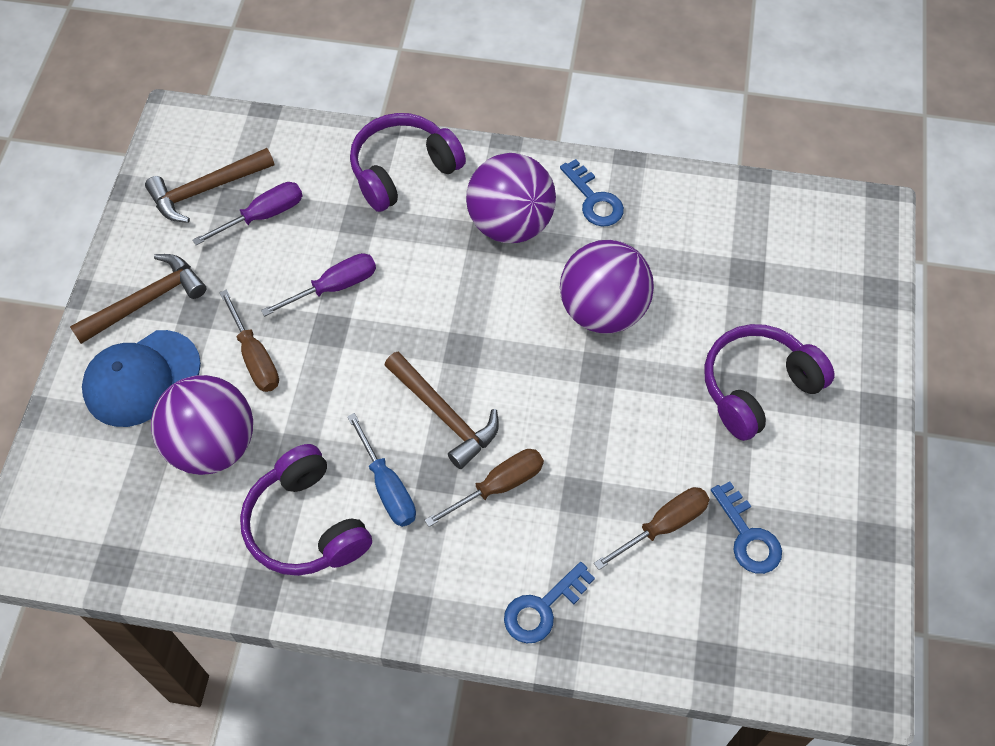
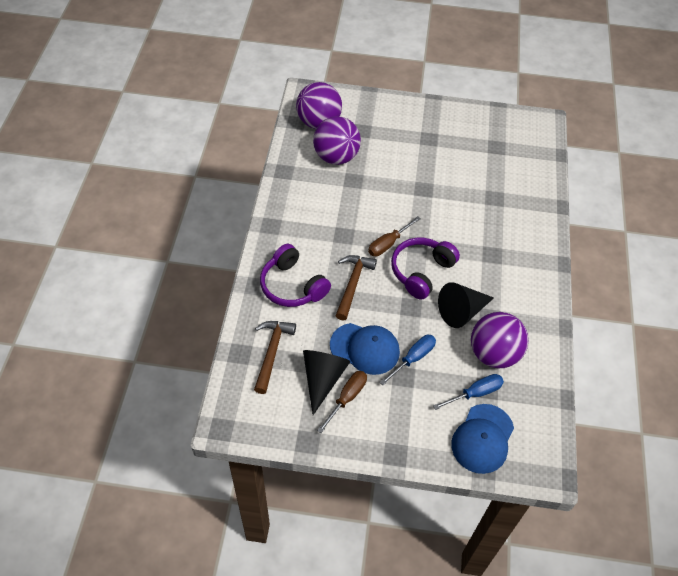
black cone: none = 0 -> [303,350,350,415] [438,282,494,328] = 2
blue cap: [82,330,201,427] = 1 -> [330,323,400,375] [451,404,514,474] = 2
blue key: [504,562,595,643] [560,159,624,227] [711,481,782,574] = 3 -> none = 0
blue screwdriver: [347,413,416,527] = 1 -> [380,335,436,385] [433,374,504,410] = 2
brown hammer: [70,254,206,344] [145,148,274,223] [384,352,499,469] = 3 -> [254,321,296,394] [335,255,377,320] = 2
brown screwdriver: [219,289,279,392] [425,449,544,527] [594,487,710,570] = 3 -> [317,371,367,433] [368,216,421,256] = 2
purple headphones: [240,444,372,576] [350,113,466,212] [704,324,835,441] = 3 -> [260,244,331,307] [391,238,460,300] = 2
purple screwdriver: [192,182,303,245] [261,253,376,316] = 2 -> none = 0

